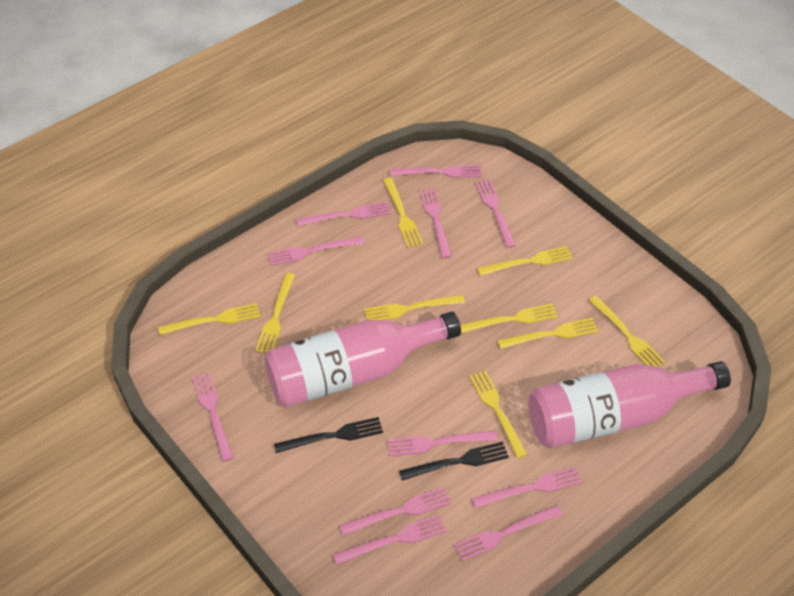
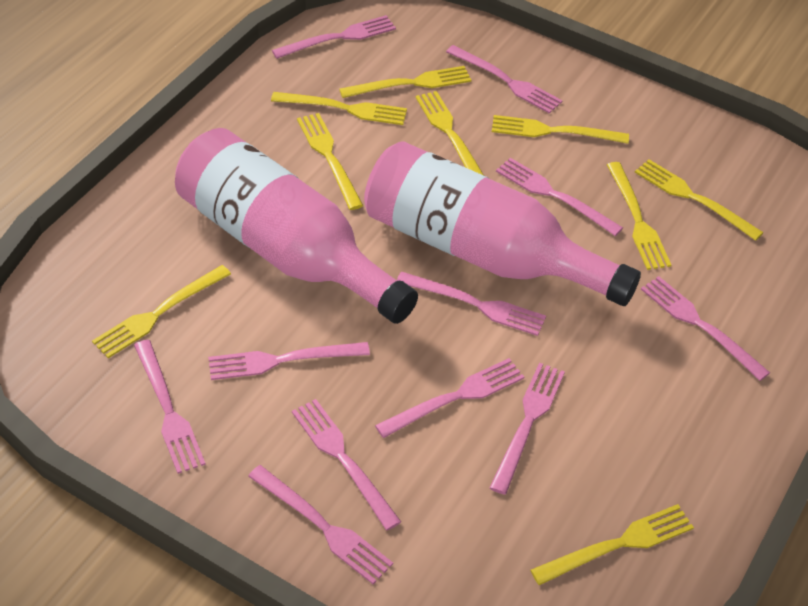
black fork: [274,417,383,453] [399,441,509,481] = 2 -> none = 0

